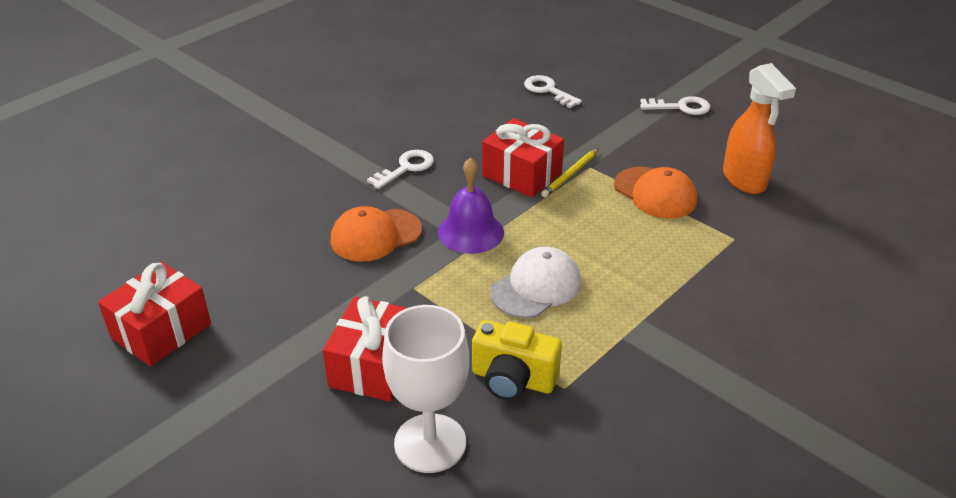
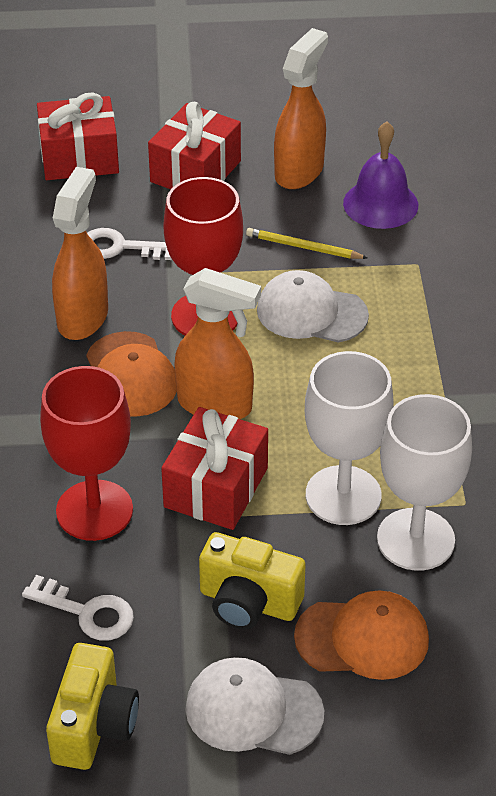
orange spray bottle: [723,63,796,194] = 1 -> [52,167,108,340] [174,268,261,419] [274,28,328,189] = 3
red goblet: none = 0 -> [40,366,133,541] [164,177,243,336] = 2
white cap: [490,247,582,318] = 1 -> [186,657,324,755] [257,270,369,343] = 2
white goblet: [382,305,469,473] = 1 -> [305,351,394,525] [377,394,472,571] = 2
white key: [367,150,434,189] [524,75,582,108] [640,96,710,115] = 3 -> [22,575,134,641] [87,228,172,260] = 2
yellow camera: [472,320,562,400] = 1 -> [46,643,139,770] [199,532,306,630] = 2

